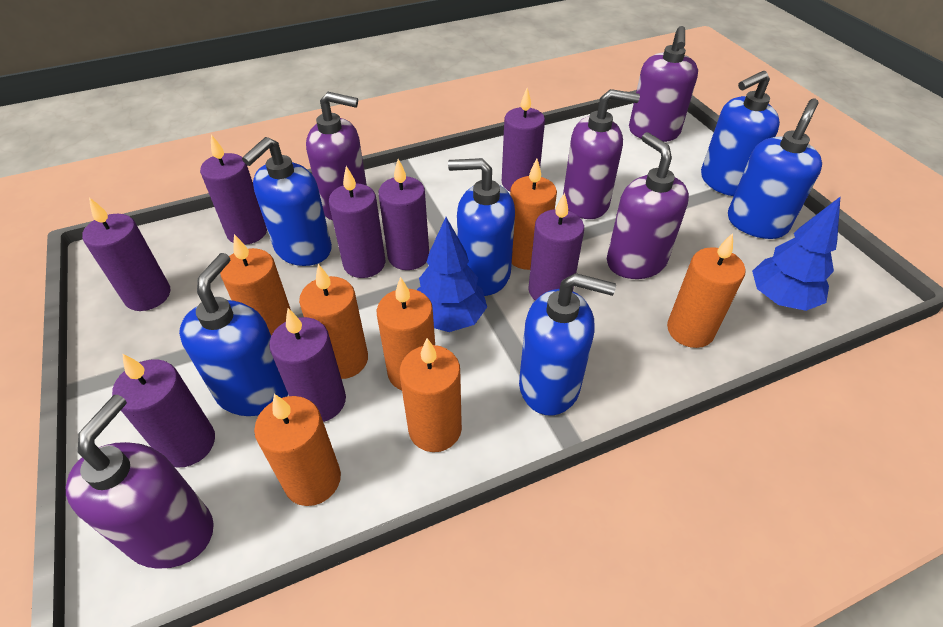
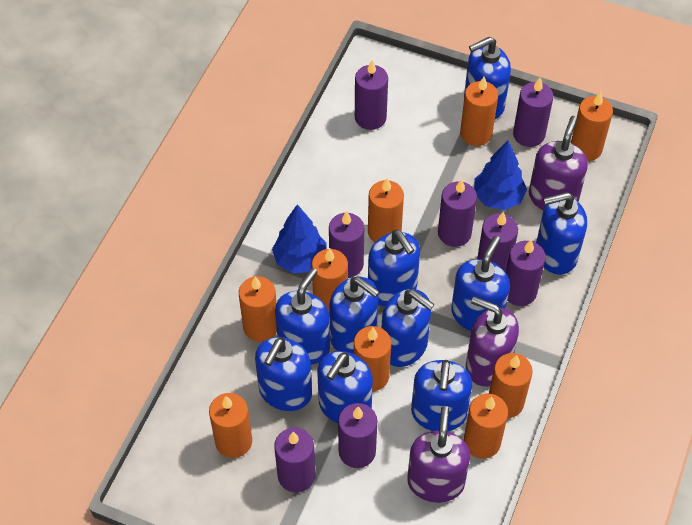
blue soap dispenser: [179,253,288,416] [242,137,332,266] [448,158,515,296] [519,273,616,416] [701,71,780,196] [728,99,822,239] = 6 -> [255,337,312,411] [275,268,330,365] [317,351,373,423] [329,277,380,354] [368,229,420,306] [382,289,434,367] [411,360,472,432] [451,236,510,331] [464,37,511,119] [536,192,587,275] = 10
orange candle: [220,234,291,336] [254,394,341,506] [299,264,368,379] [377,277,435,390] [399,338,462,452] [510,158,557,270] [667,233,746,348] = 7 -> [209,393,252,458] [239,276,277,342] [312,248,348,314] [354,326,391,391] [368,178,404,243] [460,77,498,146] [464,394,508,459] [489,353,533,418] [571,92,613,161] = 9
purple soap dispenser: [66,395,214,569] [306,92,367,221] [563,89,640,219] [607,132,689,279] [629,26,698,142] = 5 -> [407,406,470,503] [466,296,519,387] [529,116,588,210] = 3

